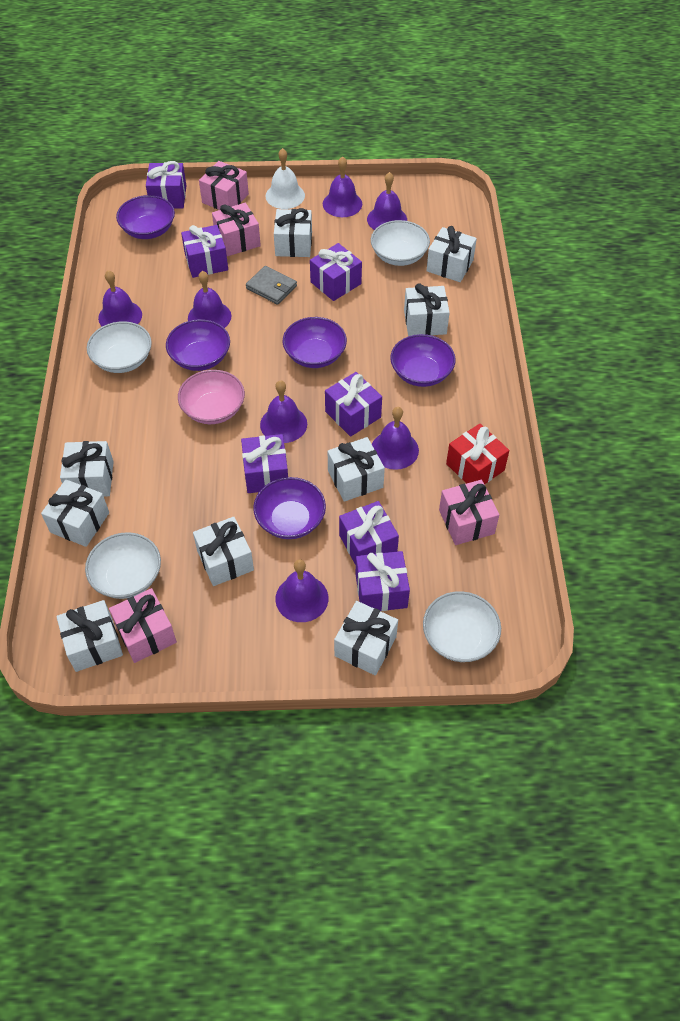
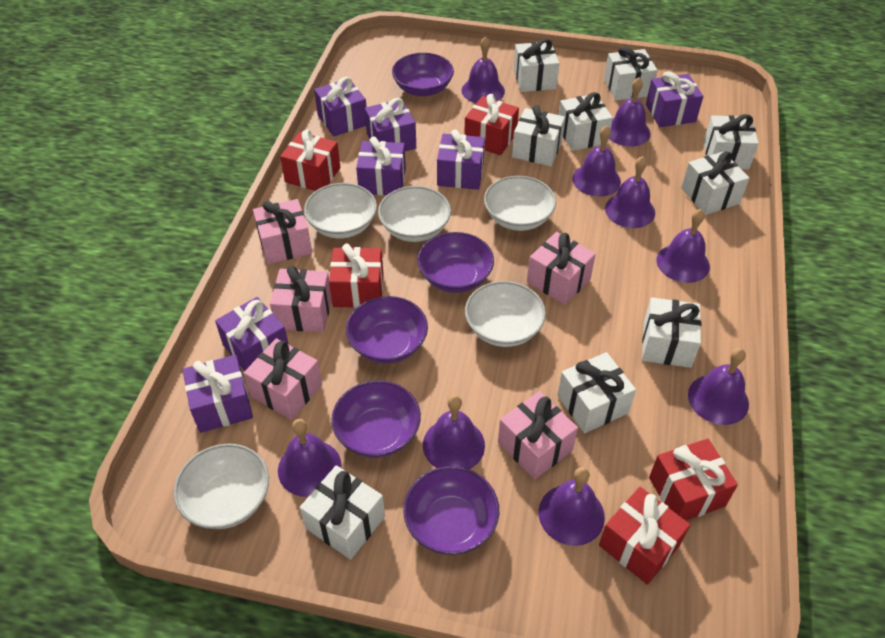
grey wallet: [246,266,297,305] = 1 -> none = 0
pink bowl: [178,370,245,424] = 1 -> none = 0
pink gift: [109,588,177,663] [199,161,249,210] [212,203,261,256] [439,480,499,545] = 4 -> [244,338,322,420] [253,199,312,264] [270,265,332,332] [498,391,578,480] [527,232,596,305] = 5
purple bell: [98,270,142,326] [188,271,231,328] [260,380,307,443] [275,559,328,622] [323,156,362,217] [367,172,407,230] [372,407,419,470] = 7 -> [278,419,342,497] [423,395,485,469] [461,36,505,103] [539,467,605,546] [572,126,621,197] [605,156,655,228] [609,77,651,147] [656,209,710,283] [688,348,749,425] = 9
red gift: [446,424,509,484] = 1 -> [280,130,340,191] [329,244,384,308] [464,94,519,155] [599,487,690,585] [649,439,738,521] = 5
white bell: [266,148,305,209] = 1 -> none = 0
white bowl: [85,532,161,599] [87,321,152,373] [371,220,430,266] [423,591,501,662] = 4 -> [174,444,269,529] [304,183,377,238] [378,186,451,242] [465,281,546,347] [484,176,556,231] = 5

